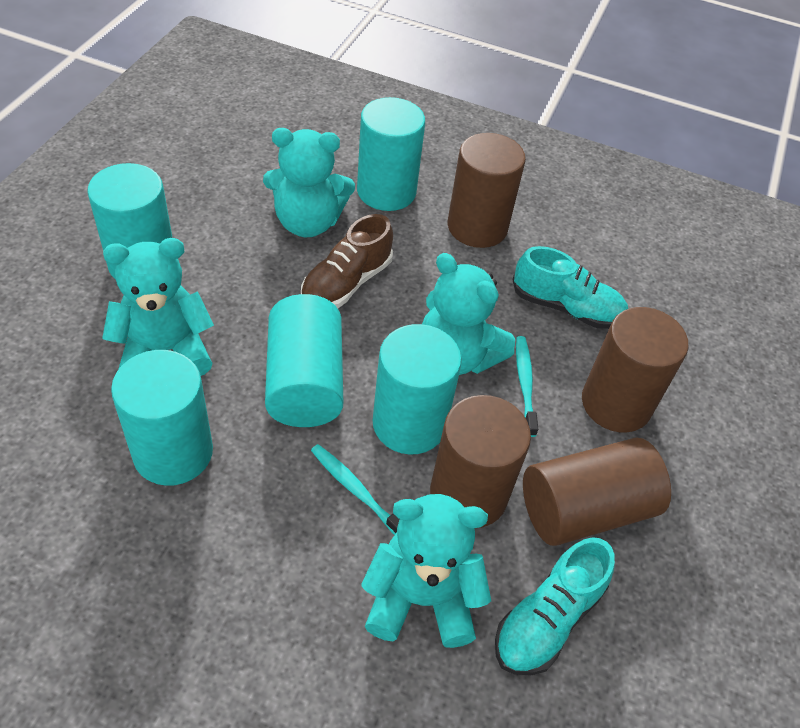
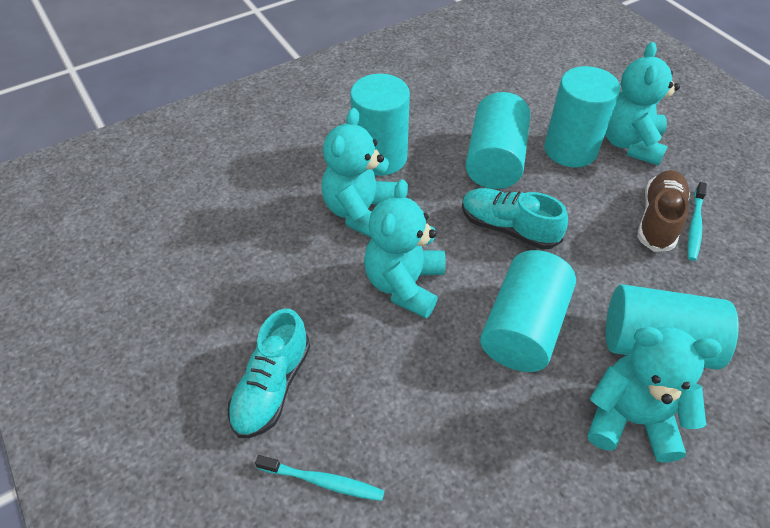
brown cylinder: [430,395,531,529] [448,133,526,248] [523,437,671,546] [582,307,688,432] = 4 -> none = 0

